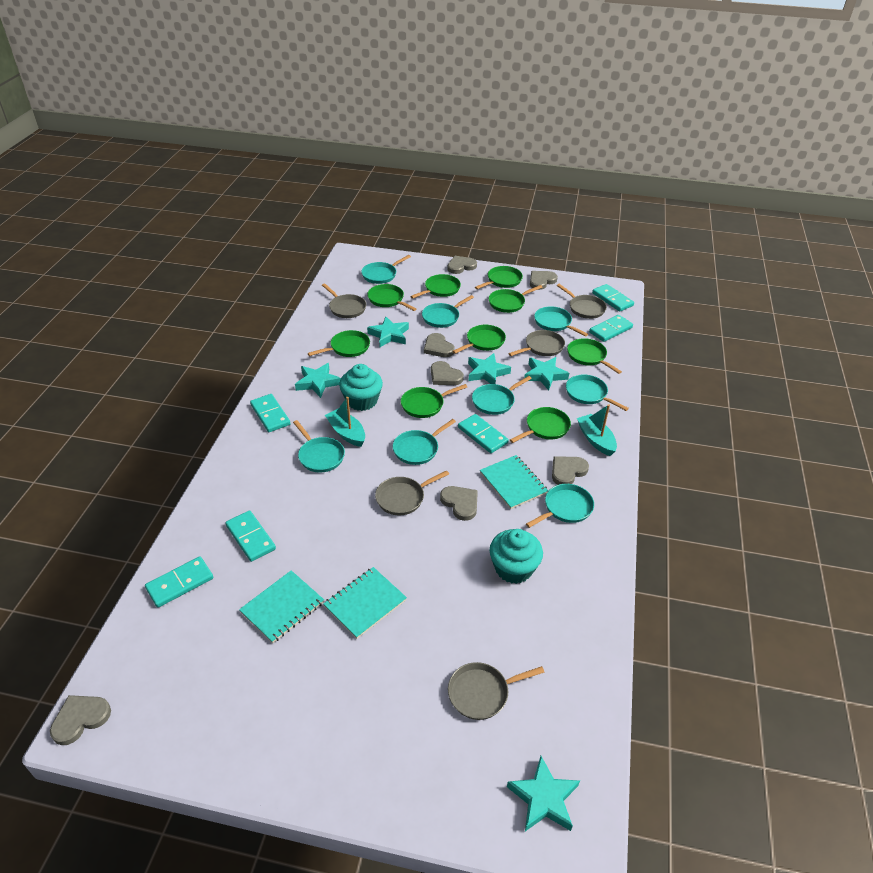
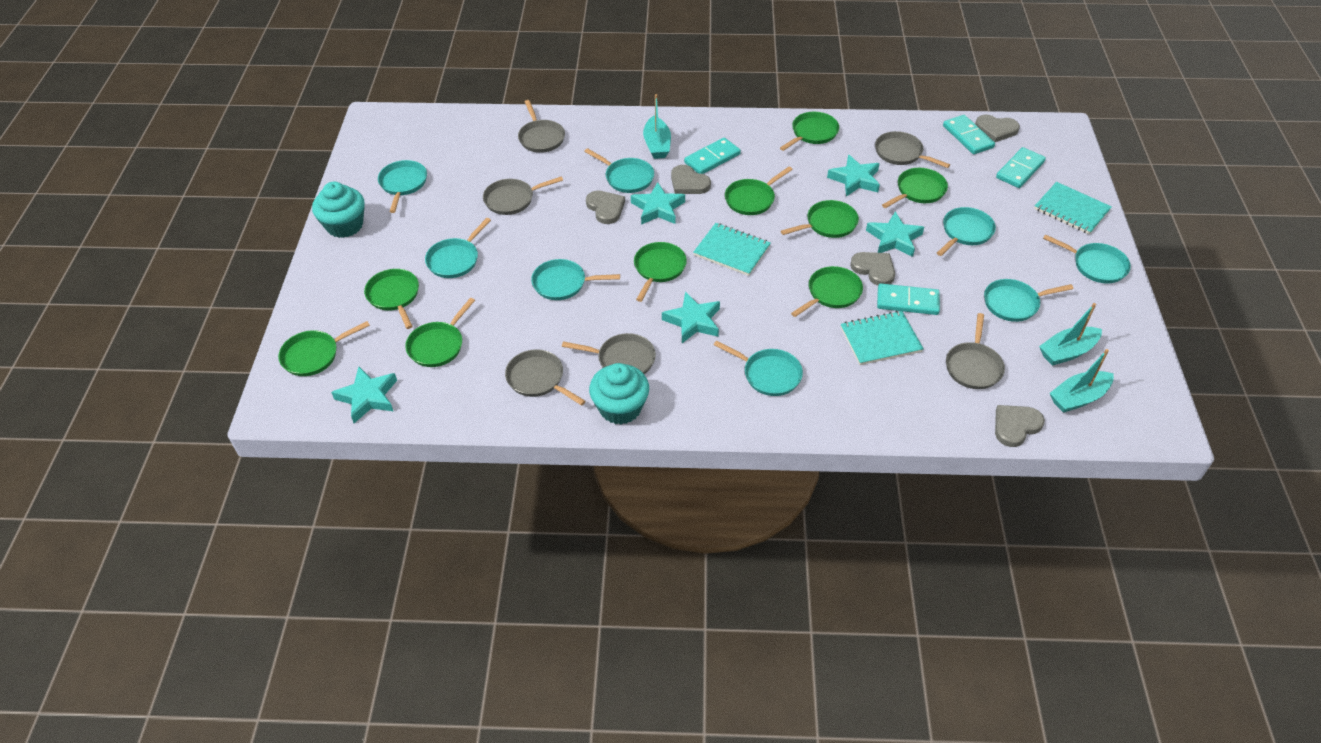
grey heart: [50,695,111,745] [424,333,455,357] [431,361,464,385] [440,486,478,521] [447,256,477,274] [530,271,558,290] [552,456,589,485] = 7 -> [586,191,625,224] [671,165,711,194] [850,252,895,286] [975,115,1020,142] [995,405,1045,447] = 5
grey pan: [322,283,366,318] [375,470,449,516] [448,662,544,720] [509,330,565,356] [557,284,607,319] = 5 -> [483,176,563,215] [505,349,586,406] [518,100,565,153] [562,333,656,374] [875,131,950,168] [946,313,1005,389] = 6
turquoise boat: [325,397,365,447] [577,404,617,456] = 2 -> [643,94,671,159] [1039,303,1102,366] [1050,349,1114,413] = 3
turquoise domino: [145,556,213,608] [225,510,276,562] [250,394,291,432] [458,414,509,453] [589,315,633,342] [592,284,634,312] = 6 -> [684,138,741,174] [877,283,940,315] [943,115,995,154] [996,147,1046,188] = 4

